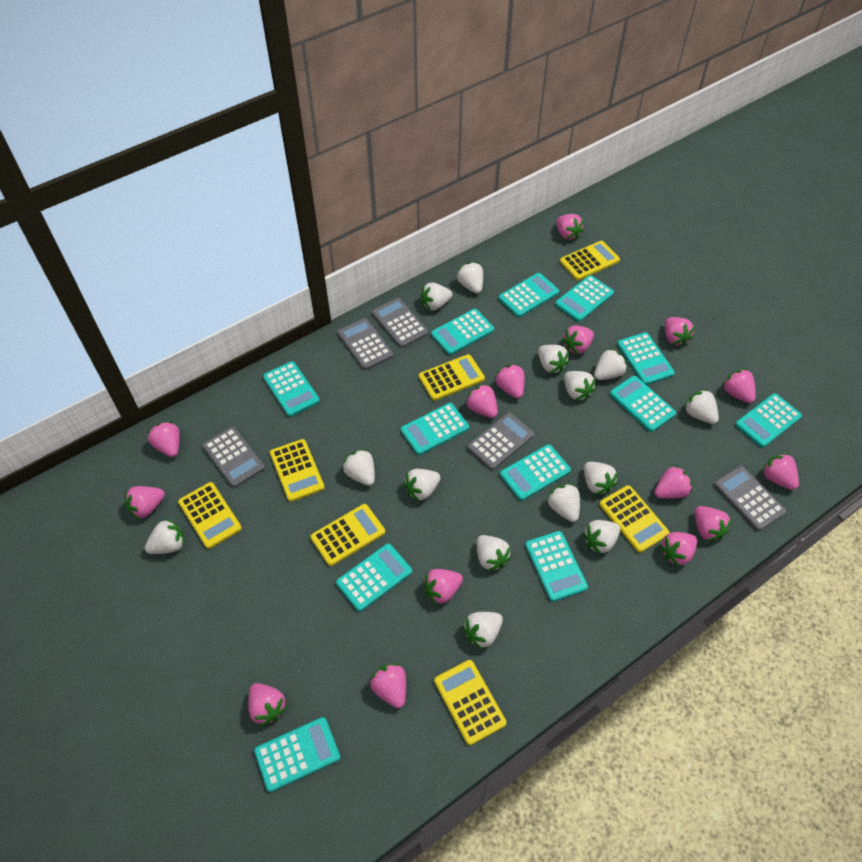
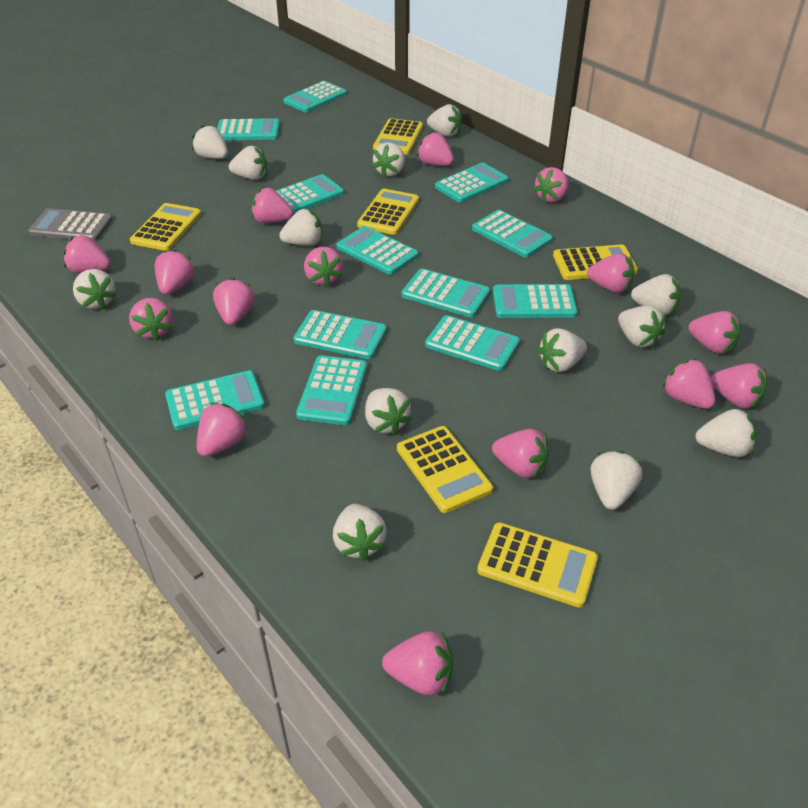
grey calculator: [202,427,265,488] [338,318,393,370] [372,298,428,348] [467,412,534,470] [714,466,786,531] = 5 -> [28,208,113,241] = 1
white strawberry: [145,518,185,554] [342,449,375,486] [404,469,440,501] [420,283,452,311] [457,262,483,293] [463,612,503,650] [477,535,511,571] [538,345,569,373] [546,484,580,522] [564,371,595,400] [583,520,620,555] [584,462,618,495] [594,348,627,380] [684,389,719,424] = 14 -> [73,269,117,309] [192,125,228,159] [229,146,267,180] [279,209,322,246] [333,504,387,561] [365,388,412,435] [372,142,405,177] [427,104,463,137] [537,328,587,372] [590,450,642,510] [618,306,666,348] [631,274,681,315] [695,409,756,457] = 13
yellow calculator: [178,482,242,549] [270,439,325,502] [311,504,385,566] [419,354,485,401] [434,660,507,745] [560,241,620,280] [599,485,670,553] = 7 -> [130,203,201,251] [357,189,419,235] [373,118,423,154] [397,426,493,513] [477,522,598,607] [553,244,638,280] = 6

